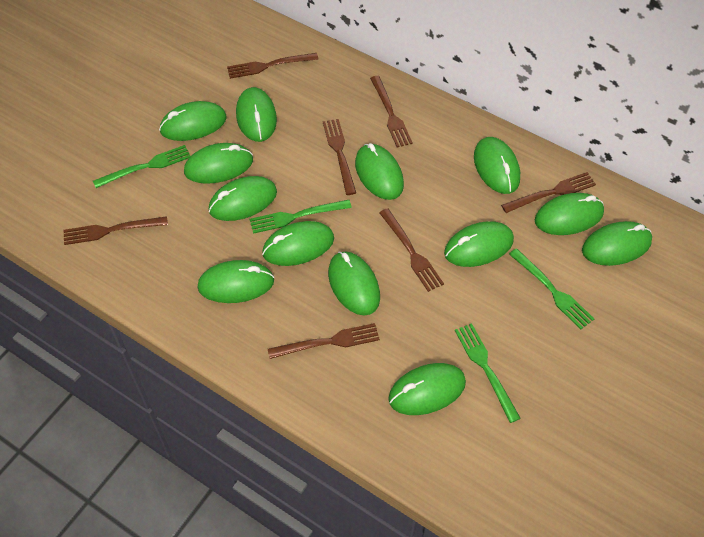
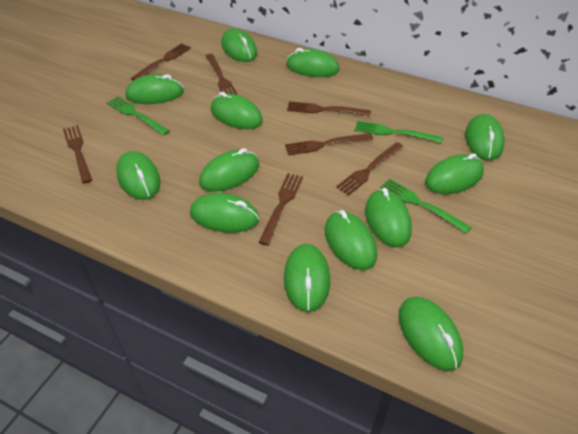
green fork: [93,145,191,188] [250,200,352,234] [455,323,521,423] [509,248,594,329] = 4 -> [107,96,170,136] [355,121,443,143] [380,178,472,234] = 3

